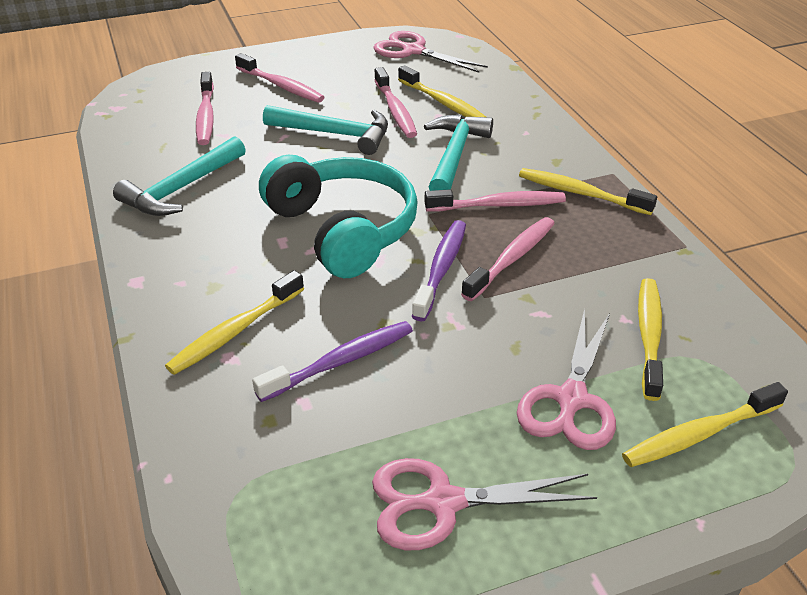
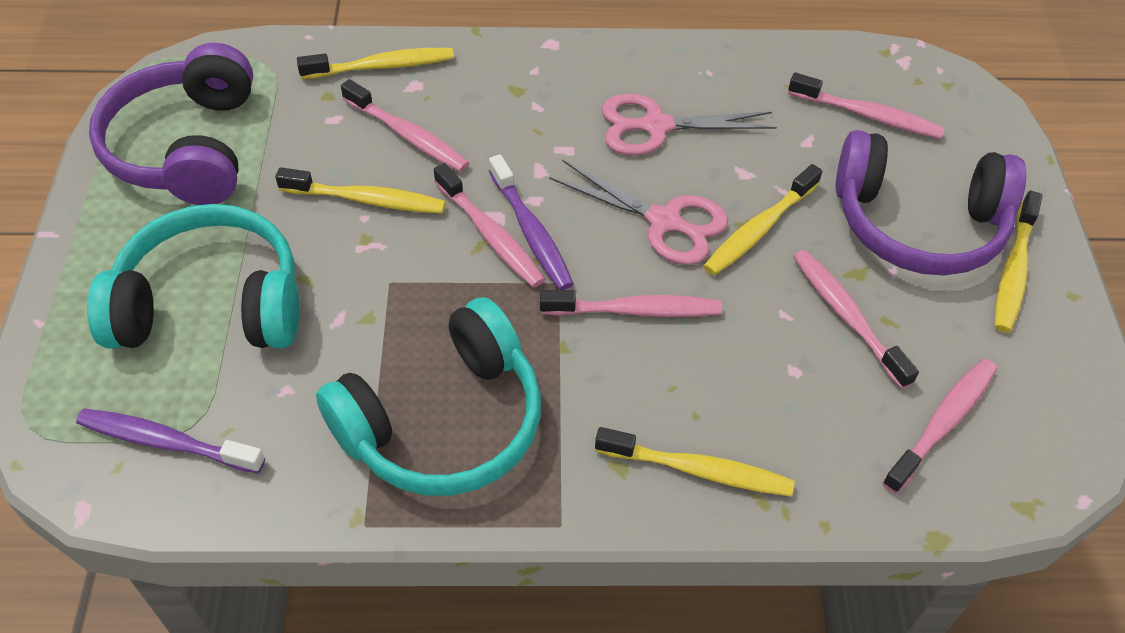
pink scissors: [372,458,597,550] [373,31,488,73] [517,309,616,450] = 3 -> [549,160,728,265] [601,94,777,156] = 2
pink toothbrush: [196,72,214,145] [235,53,324,103] [374,67,417,138] [425,189,566,212] [461,217,555,301] = 5 -> [341,79,469,172] [434,163,545,288] [540,290,722,317] [788,73,945,139] [793,250,919,389] [882,359,997,494] = 6
purple headphones: none = 0 -> [89,43,253,205] [836,130,1026,276] = 2
turquoise hammer: [113,136,246,216] [263,105,388,155] [424,115,493,191] = 3 -> none = 0
turquoise headphones: [259,155,417,278] = 1 -> [87,204,299,348] [316,297,541,496] = 2

